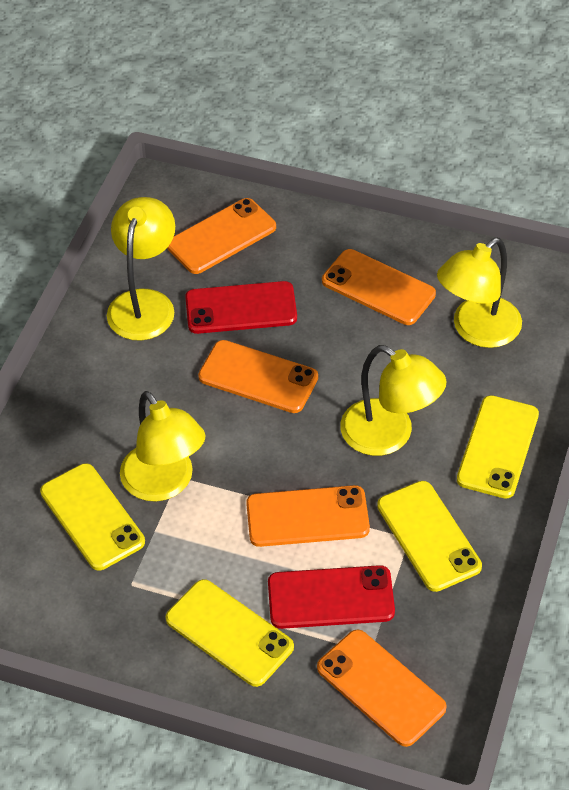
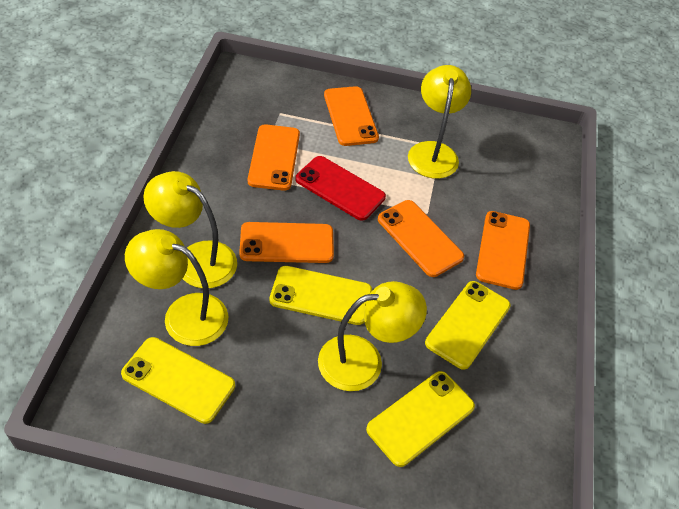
red phone: [185,281,297,334] [268,565,395,629] = 2 -> [295,156,386,221] = 1

